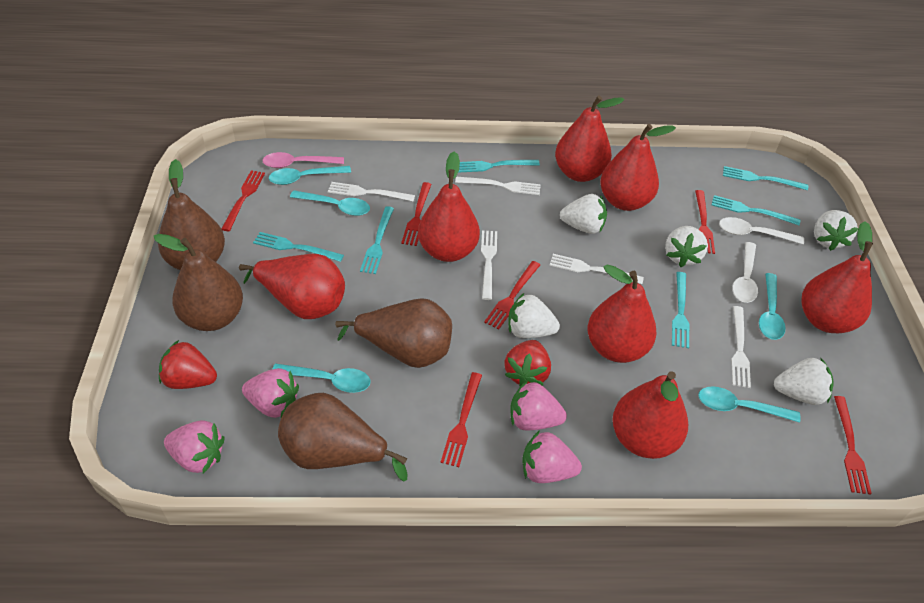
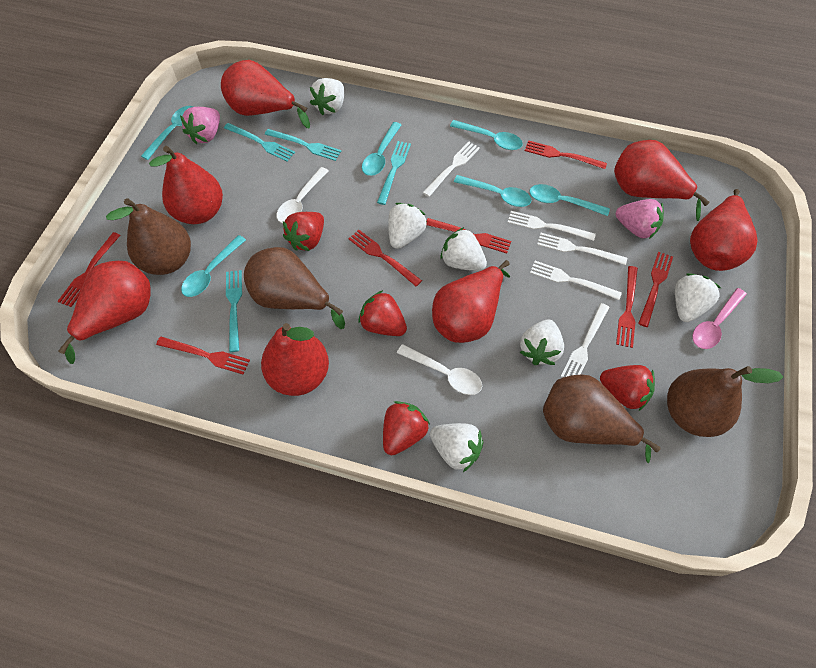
pink strawberry: [164,420,225,473] [242,368,299,418] [510,381,567,431] [523,430,582,483] = 4 -> [180,107,220,144] [616,199,664,239] = 2
red fork: [221,170,265,231] [401,182,431,246] [441,372,482,467] [484,261,540,329] [695,190,715,254] [834,396,872,494] = 6 -> [57,232,120,307] [156,337,250,374] [349,230,422,287] [426,218,511,253] [525,140,607,169] [616,266,638,348] [638,252,673,327] = 7
red strawberry: [159,340,217,389] [505,340,551,386] = 2 -> [283,212,324,251] [358,290,407,336] [383,401,430,455] [600,365,655,411] = 4
turquoise fork: [253,232,344,262] [360,206,394,274] [458,160,540,173] [672,272,689,348] [712,195,801,226] [723,166,808,190] = 6 -> [224,123,295,162] [226,270,242,352] [265,129,341,161] [377,141,411,205] = 4
turquoise spoon: [269,166,351,185] [272,364,371,393] [290,190,370,216] [698,386,801,423] [759,273,786,340] = 5 -> [141,106,193,160] [181,235,246,297] [362,122,401,176] [450,120,523,150] [454,175,531,207] [530,184,610,216] = 6
white strawberry: [508,293,560,338] [560,194,607,234] [665,226,708,267] [774,357,834,405] [814,210,858,251] = 5 -> [310,78,344,115] [388,203,427,249] [430,423,483,472] [440,227,487,271] [520,319,564,365] [675,273,721,322] = 6

